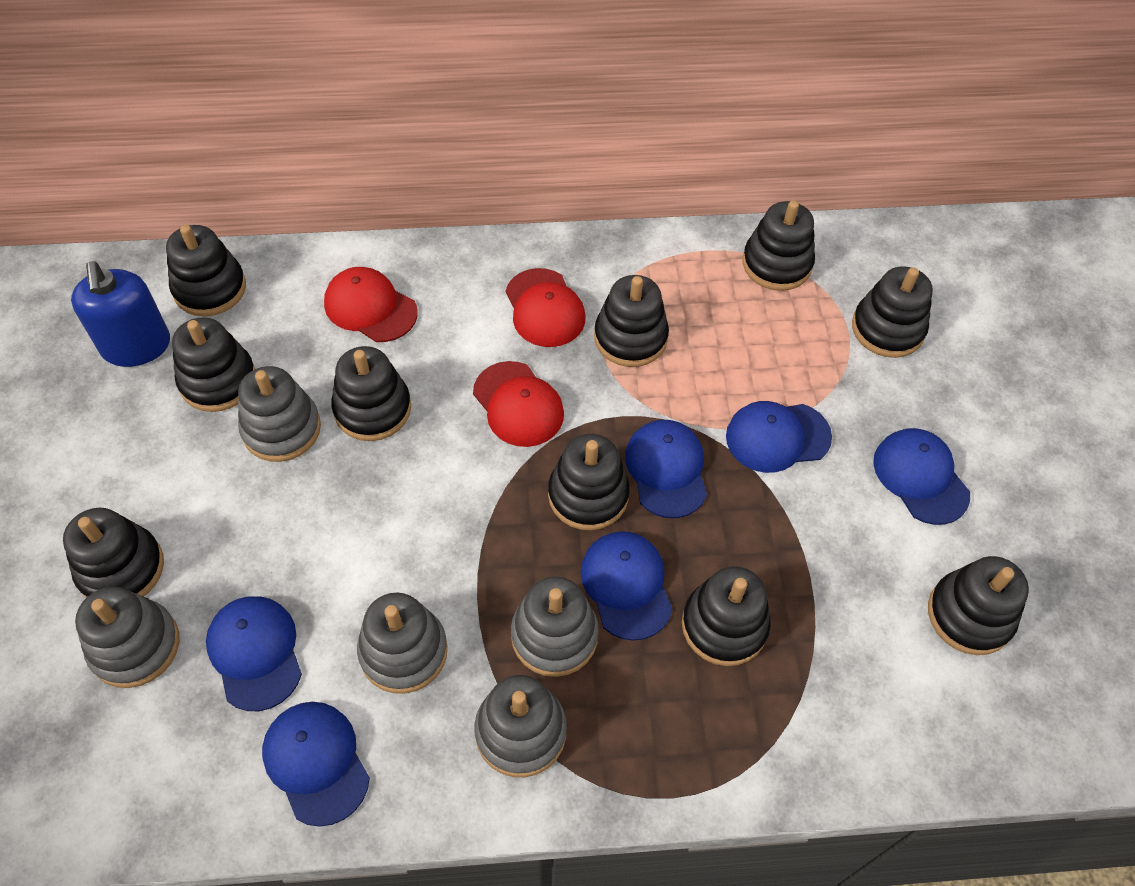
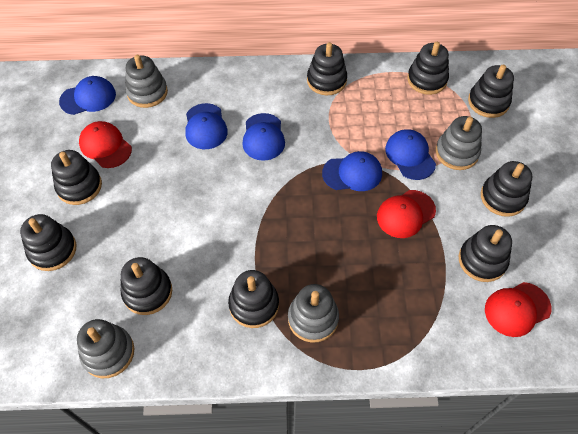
black stacking toy: [63,508,164,598] [166,225,246,316] [172,317,255,412] [331,346,411,441] [548,434,630,531] [594,275,669,367] [682,566,771,666] [743,200,815,291] [852,266,933,358] [928,556,1029,655] = 10 -> [20,214,76,271] [51,150,102,205] [121,257,172,315] [228,270,279,328] [307,42,347,95] [407,42,449,95] [459,225,512,282] [468,65,514,118] [481,161,532,217] = 9
blue cap: [206,596,302,711] [262,702,370,827] [581,531,673,641] [625,420,707,518] [726,401,832,473] [873,428,970,525] = 6 -> [59,76,116,115] [185,103,228,149] [242,113,285,161] [322,151,382,191] [385,129,436,180] = 5
blue soap dispenser: [71,261,170,367] = 1 -> none = 0
grey stacking toy: [75,586,179,688] [238,366,321,462] [357,593,448,694] [474,675,567,777] [511,576,599,677] = 5 -> [77,319,134,378] [125,55,168,108] [288,284,339,343] [436,116,482,170] = 4

